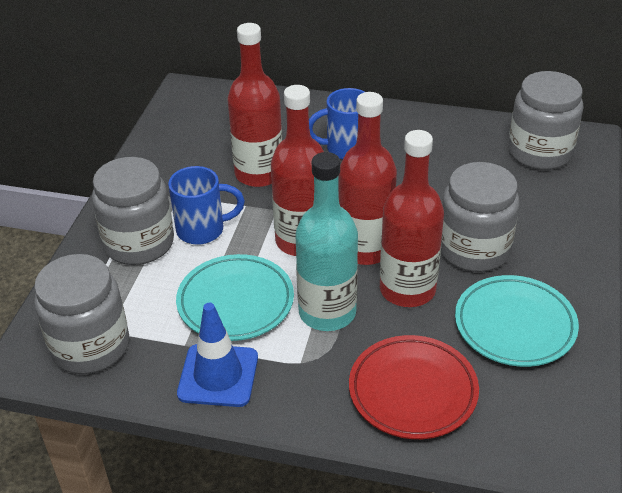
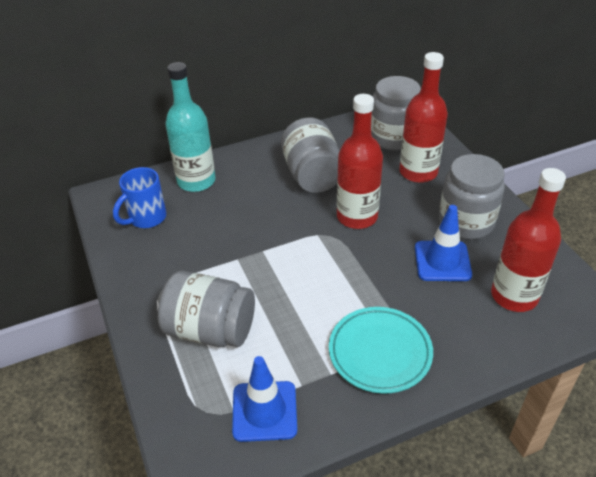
blue mug: [168,166,245,245] [309,88,365,159] = 2 -> [113,167,166,228] = 1
blue traffic cone: [177,303,258,407] = 1 -> [232,356,297,442] [415,205,472,281] = 2
red bottle: [227,23,283,187] [271,85,324,256] [339,92,397,265] [380,130,444,307] = 4 -> [337,94,383,229] [399,52,448,183] [491,168,566,312] = 3
red plate: [349,335,479,439] = 1 -> none = 0
turquoise plate: [176,254,294,341] [455,275,579,367] = 2 -> [329,307,433,394] = 1

